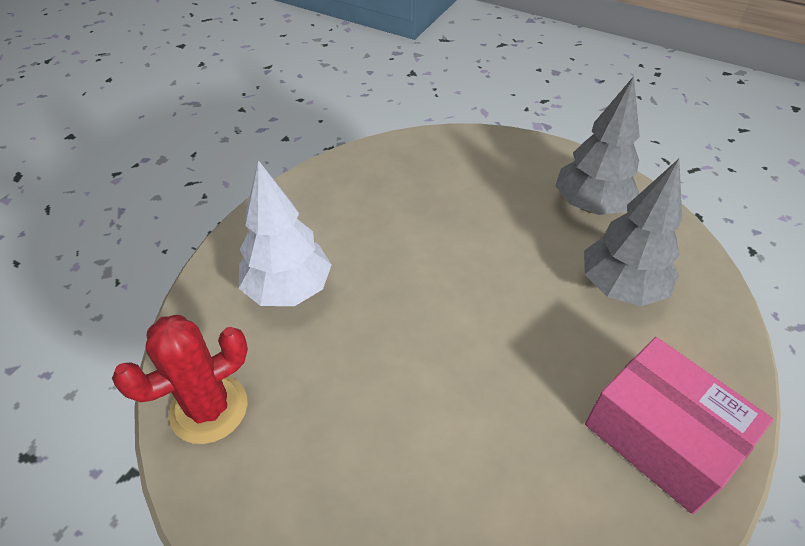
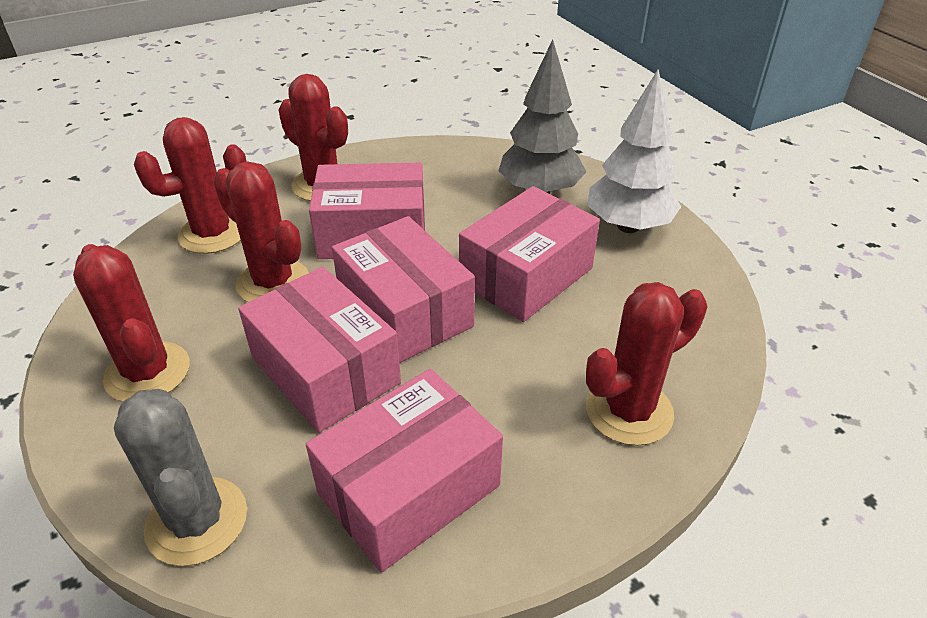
grey cactus: none = 0 -> [114,389,247,566] = 1
grey tree: [556,76,640,215] [584,159,682,306] = 2 -> [498,39,586,194] = 1
pink box: [585,337,774,514] = 1 -> [238,267,401,433] [306,369,503,572] [309,163,425,259] [332,216,475,363] [459,186,600,322] = 5
red cactus: [112,315,248,444] = 1 -> [73,244,190,402] [134,117,247,254] [213,162,309,302] [279,74,348,201] [586,282,707,446] = 5

